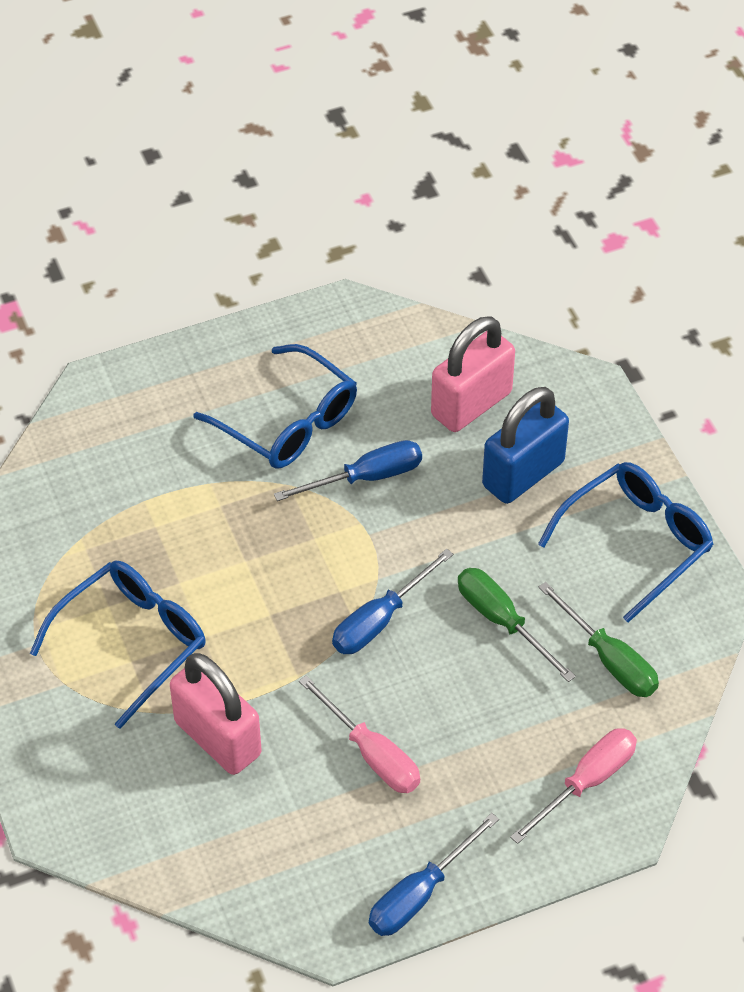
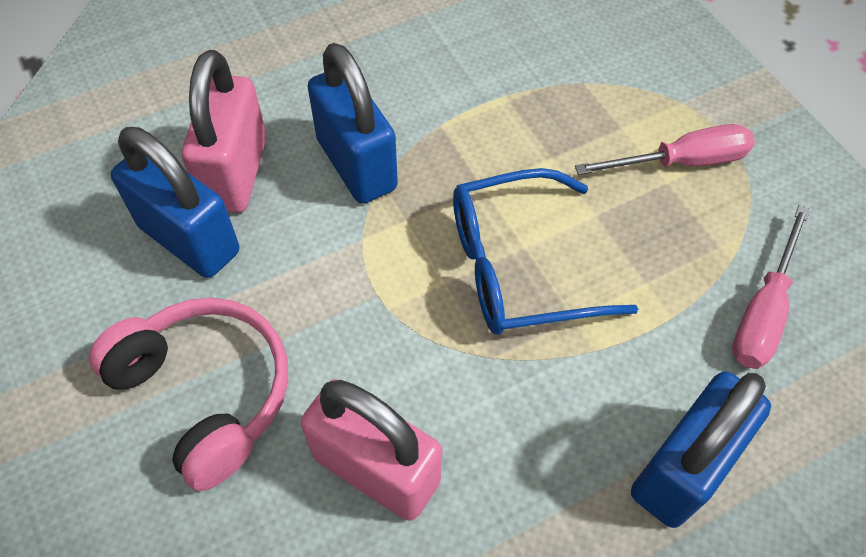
blue glasses: [30,561,205,729] [193,344,357,469] [538,462,714,622] = 3 -> [453,168,638,335] = 1
blue padlock: [482,387,569,504] = 1 -> [111,127,239,278] [307,43,398,204] [631,371,771,528] = 3
blue screwdriver: [274,440,422,501] [332,549,453,654] [369,813,499,936] = 3 -> none = 0
green screwdriver: [458,568,576,682] [539,582,659,697] = 2 -> none = 0
pink headphones: none = 0 -> [89,297,288,491] = 1

